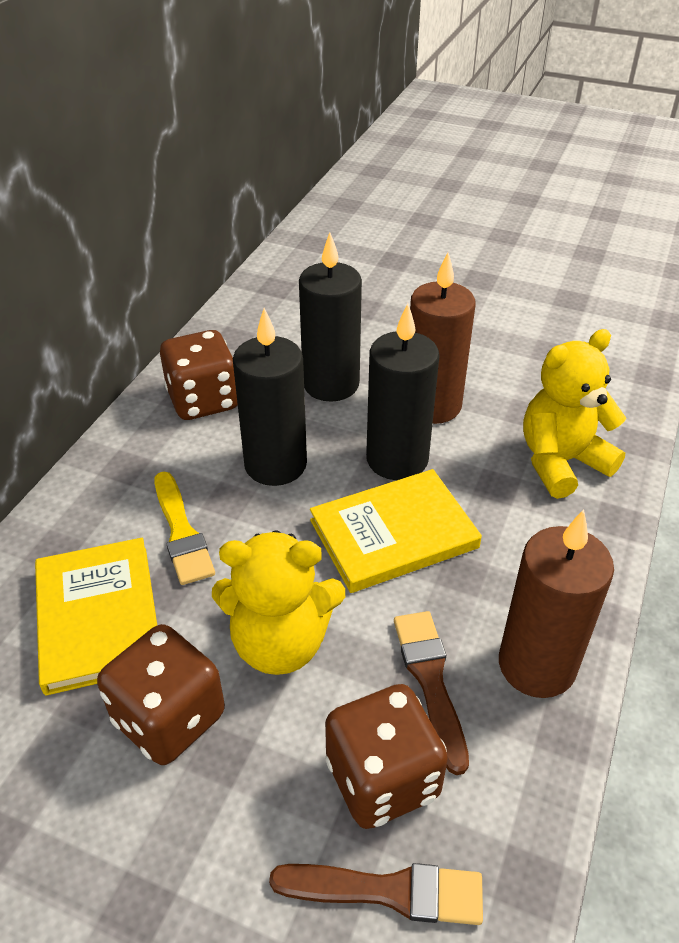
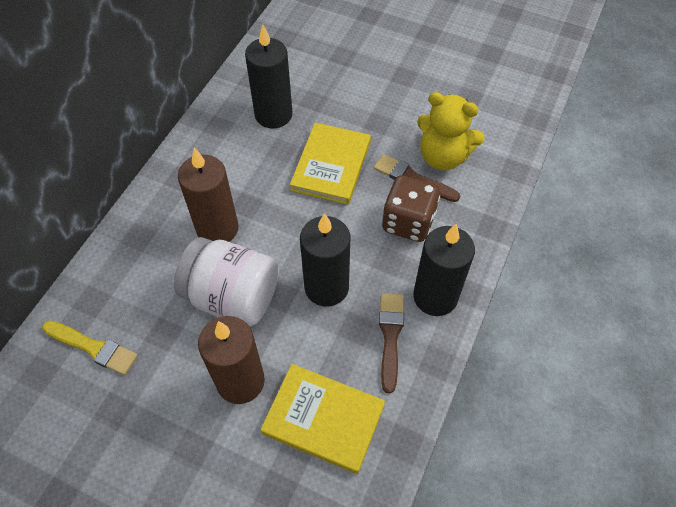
brown dice: [97,624,225,765] [160,330,238,420] [325,684,448,829] = 3 -> [382,175,440,242] = 1
white jar: none = 0 -> [174,237,278,327] = 1
yellow teddy bear: [212,530,345,675] [523,329,627,499] = 2 -> [417,92,485,170] = 1

